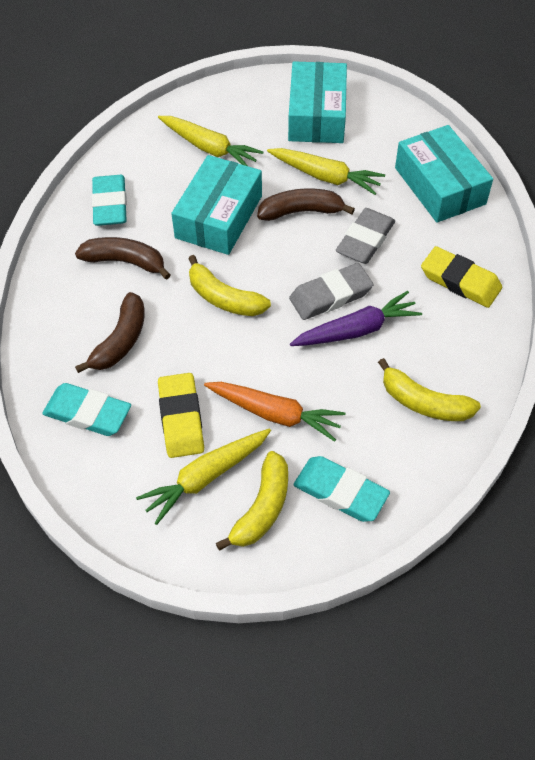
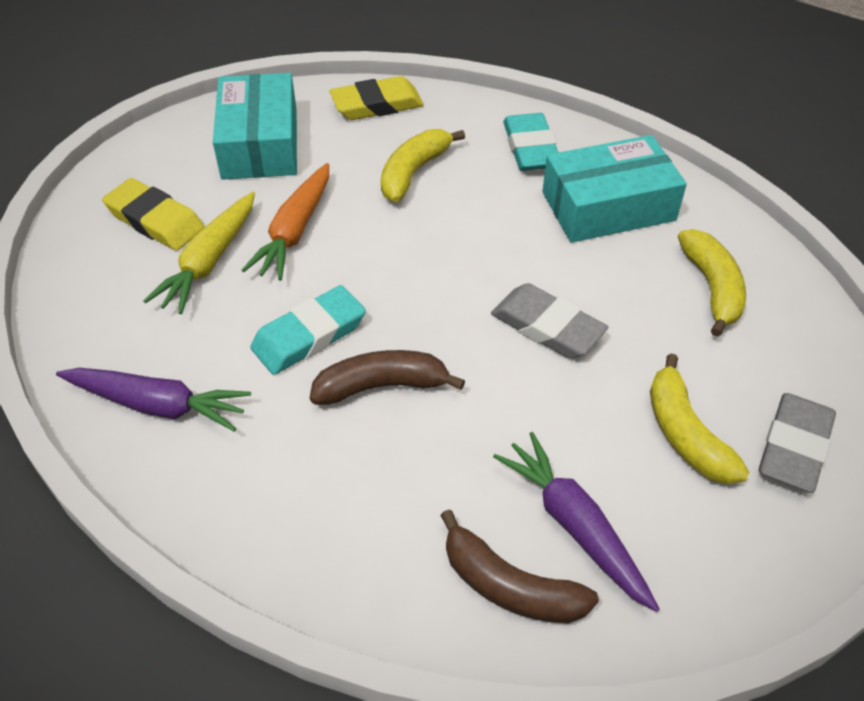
brown banana: [75,237,171,280] [75,292,145,373] [257,188,355,221] = 3 -> [310,350,465,405] [440,509,599,624] = 2
purple carrot: [290,291,422,346] = 1 -> [56,368,251,432] [493,432,660,612] = 2
turquoise box: [171,155,262,255] [288,61,347,143] [395,125,493,223] = 3 -> [213,73,297,180] [542,135,687,243] = 2
turquoise eraser: [42,383,131,436] [91,175,127,226] [294,456,390,522] = 3 -> [250,285,366,375] [503,113,559,171] = 2
yellow carrot: [136,429,271,525] [158,116,263,166] [267,148,385,195] = 3 -> [143,192,255,314] = 1

